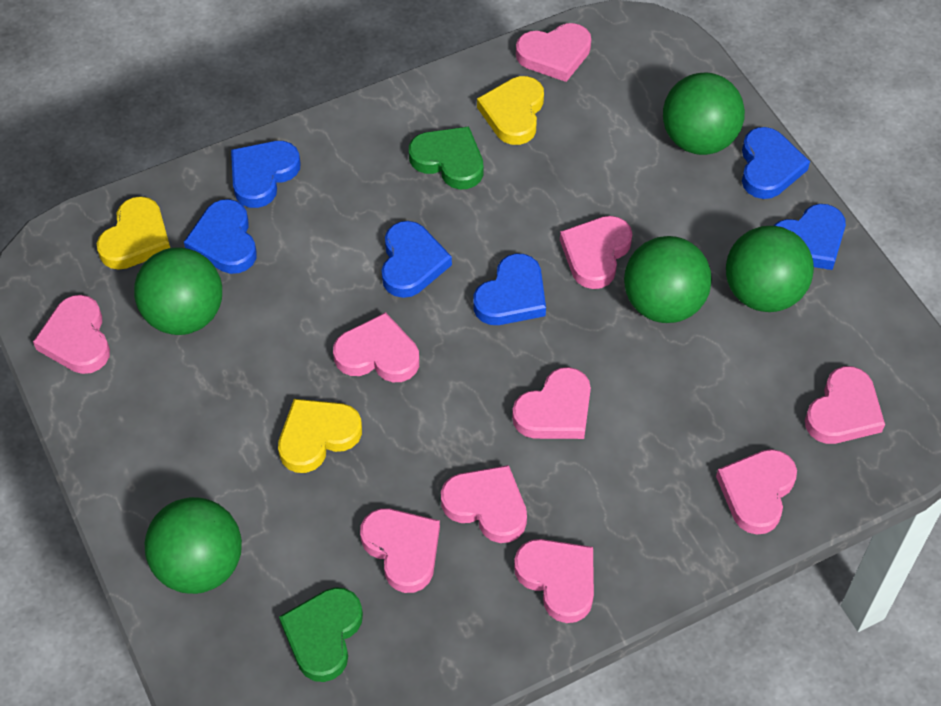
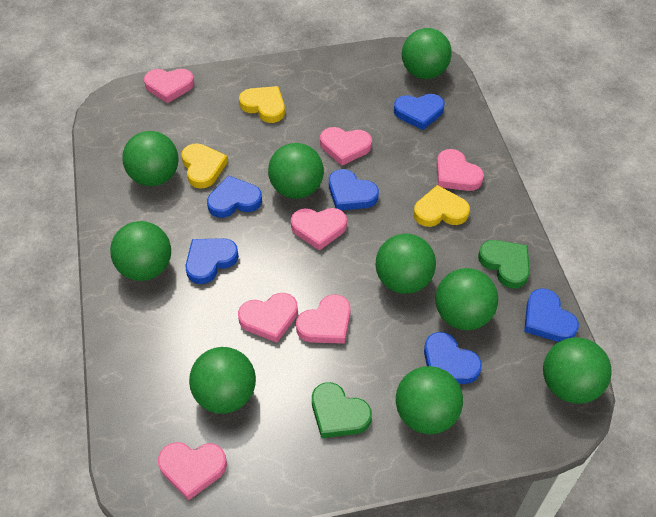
green ball: [134,247,222,335] [145,497,242,594] [624,236,712,323] [663,73,745,155] [726,226,814,312] = 5 -> [110,221,171,281] [122,131,179,186] [189,347,256,414] [268,143,324,199] [376,234,436,294] [396,366,463,434] [402,28,452,79] [435,268,498,330] [543,338,612,404] = 9
pink heart: [33,295,110,374] [333,312,419,382] [360,508,440,593] [441,465,527,543] [512,367,591,439] [514,539,594,623] [516,23,591,82] [560,216,633,289] [716,449,797,535] [805,366,885,444] = 10 -> [144,69,194,103] [158,442,227,501] [238,293,298,343] [291,208,347,251] [296,294,351,344] [320,127,372,166] [437,149,484,191] = 7

